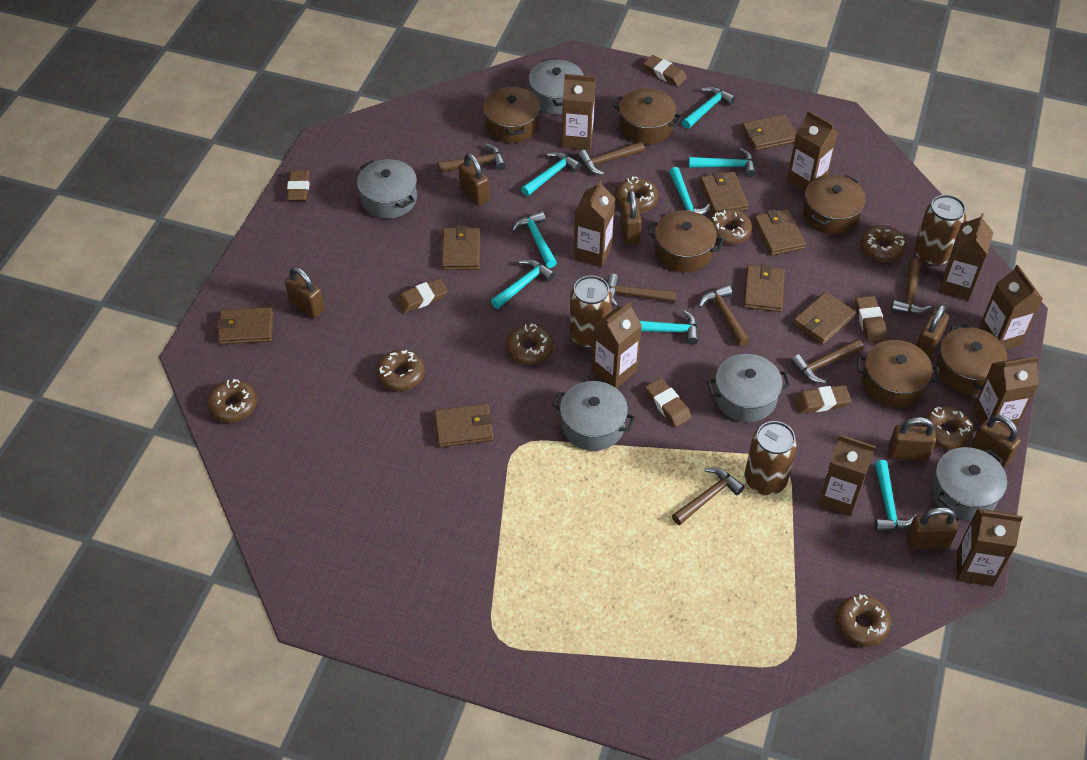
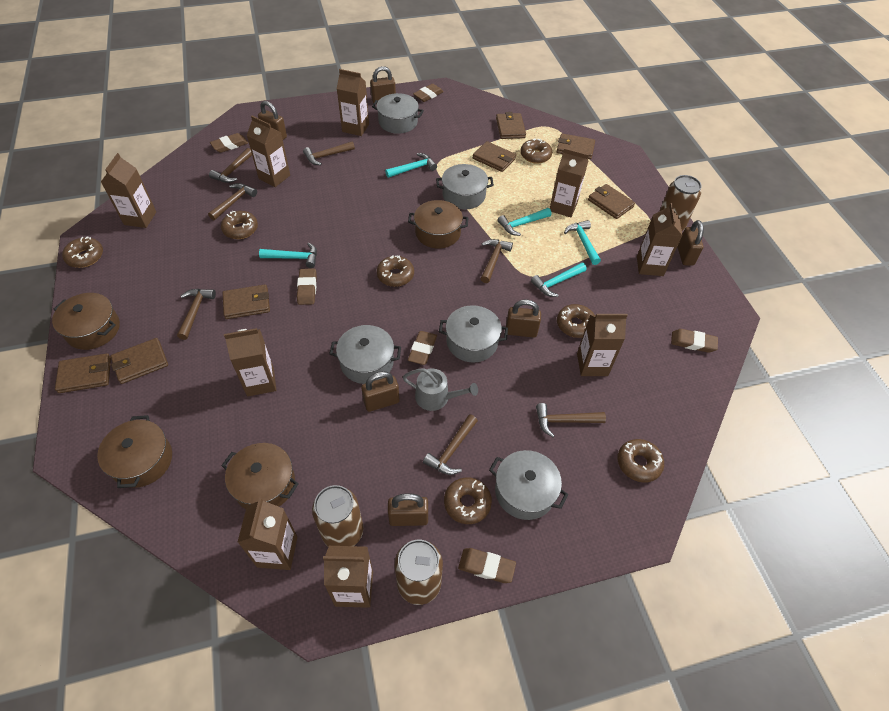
brown donut: [207,379,257,422] [376,350,425,391] [506,323,553,365] [615,176,659,213] [709,209,752,245] [836,595,891,646] [860,225,906,262] [923,406,974,449] = 8 -> [62,236,103,268] [221,211,258,239] [377,255,414,287] [444,477,492,524] [520,138,552,164] [557,304,594,338] [617,439,664,483] = 7
brown padlock: [285,267,325,318] [458,153,489,206] [620,190,642,244] [888,417,936,461] [907,507,958,549] [916,304,949,358] [971,414,1021,468] = 7 -> [258,101,287,140] [361,371,399,412] [370,66,396,104] [388,493,428,526] [506,300,541,338] [677,220,704,265] = 6
brown pot: [483,85,540,143] [613,88,682,144] [647,211,724,272] [803,175,866,235] [857,340,939,408] [936,324,1007,395] = 6 -> [52,293,120,350] [97,415,172,488] [221,443,298,509] [408,200,468,248] = 4
brown wallet: [216,307,273,345] [434,404,494,447] [442,226,480,270] [700,171,749,214] [742,114,796,151] [743,264,785,312] [754,209,806,256] [793,292,856,345] = 8 -> [55,353,111,393] [111,338,168,384] [222,284,270,319] [473,141,516,172] [496,112,526,139] [557,133,595,159] [588,184,635,219] = 7
grey watering can: none = 0 -> [403,368,478,411] = 1
turquoise hammer: [491,259,555,309] [512,211,557,268] [521,152,581,196] [640,310,698,345] [669,167,710,215] [682,87,735,129] [689,148,756,177] [874,460,916,532] = 8 -> [259,242,317,268] [385,153,437,178] [498,208,552,236] [531,263,587,297] [564,220,601,265] = 5

